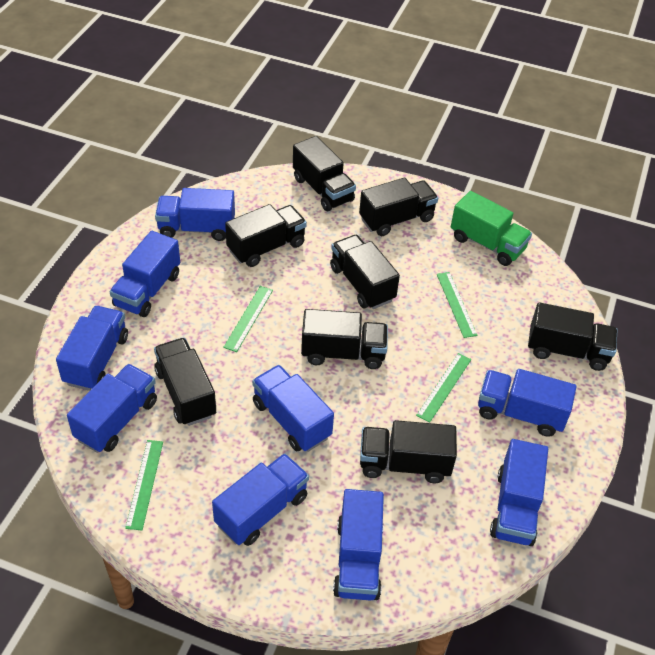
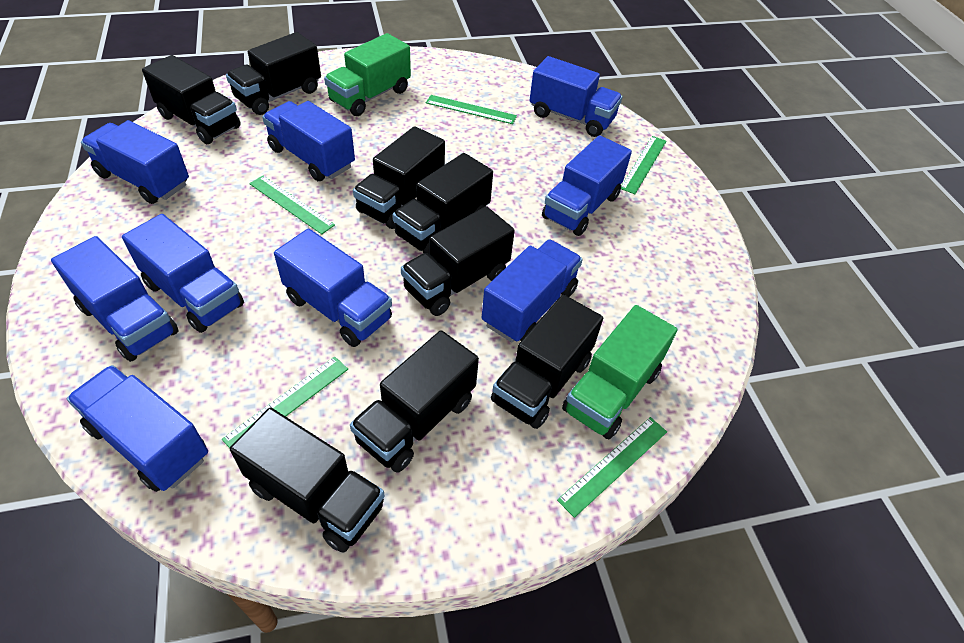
green ruler: [125,440,163,530] [223,286,273,352] [416,353,471,423] [437,272,477,338] = 4 -> [222,357,348,448] [249,176,335,234] [426,95,517,124] [557,417,667,518] [621,136,666,194] = 5
green truck: [451,191,532,266] = 1 -> [324,33,411,116] [562,305,677,439] = 2

